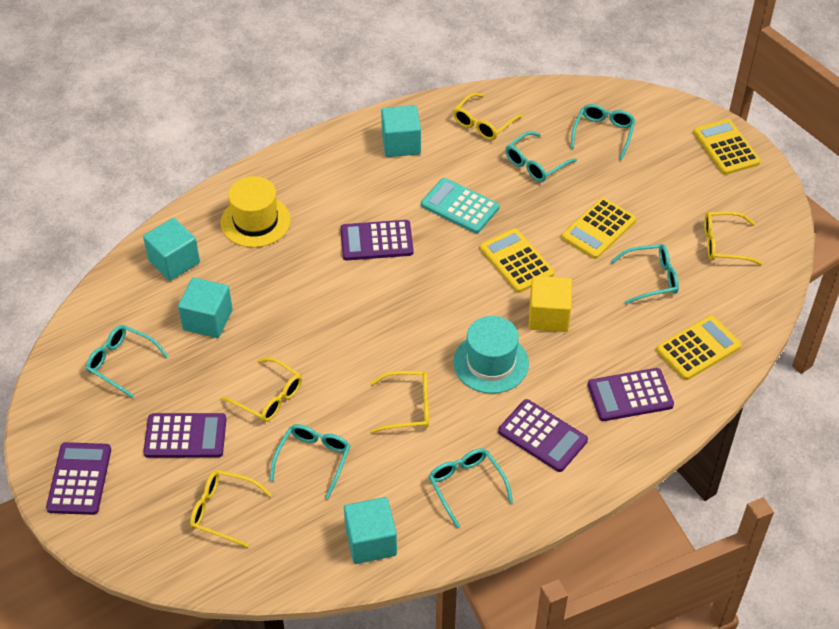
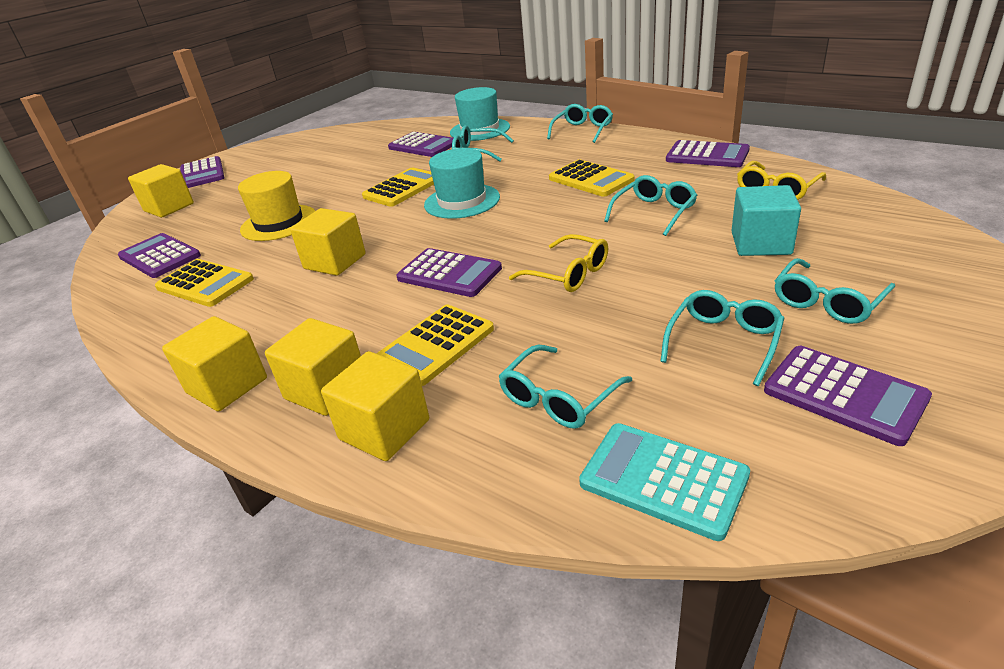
purple calculator: [46,442,111,515] [143,413,226,458] [340,220,413,260] [498,399,588,472] [588,368,674,421] = 5 -> [118,233,201,278] [180,156,225,188] [388,132,453,157] [396,248,502,297] [666,140,750,167] [764,346,932,446] = 6
turquoise cube: [143,218,200,281] [178,277,233,338] [344,497,397,564] [381,105,421,157] = 4 -> [731,185,801,256] = 1
turquoise hat: [453,316,529,394] = 1 -> [424,148,500,219] [450,87,510,141] = 2
yellow cube: [528,276,572,332] = 1 -> [128,164,194,218] [162,316,267,412] [265,318,361,416] [290,208,366,276] [321,351,429,461] = 5
yellow glasses: [190,470,272,548] [221,357,302,422] [370,371,429,433] [453,93,523,140] [704,212,763,265] = 5 -> [509,234,608,292] [737,161,826,200] = 2

